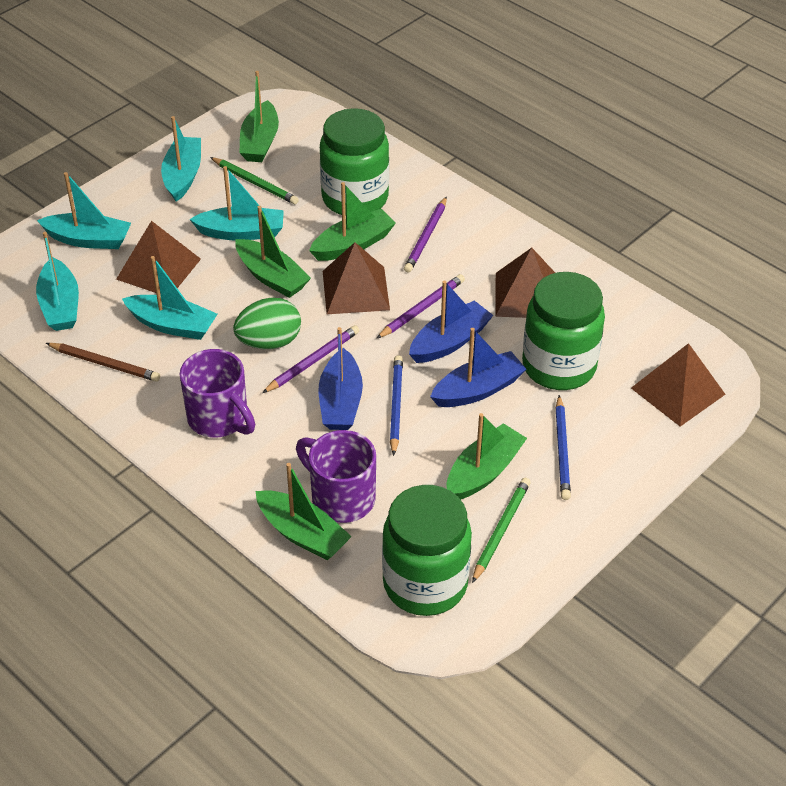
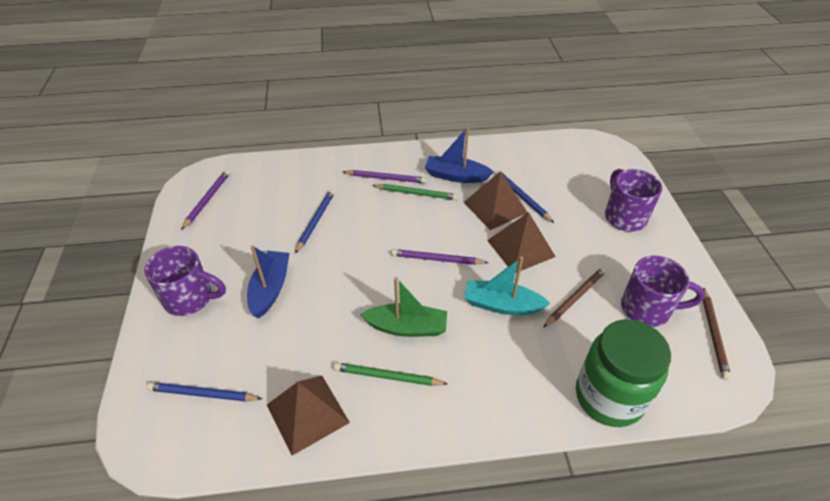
blue boat: [319,327,363,430] [409,281,494,363] [430,328,527,407] = 3 -> [247,246,290,318] [425,127,494,183] = 2
blue pencil: [390,355,403,456] [555,395,571,500] = 2 -> [147,382,263,402] [295,189,335,254] [495,170,554,223] = 3
brown pencil: [46,343,160,382] = 1 -> [543,267,606,328] [703,288,731,380] = 2
brown pyramid: [116,221,201,295] [323,242,390,314] [495,248,555,318] [631,343,726,427] = 4 -> [267,376,350,456] [463,171,528,230] [487,212,556,273] = 3
green boat: [235,206,311,298] [239,71,279,162] [256,463,352,560] [309,182,396,261] [447,413,527,499] = 5 -> [360,277,447,337] = 1
green egg: [233,298,301,349] = 1 -> none = 0
green jar: [320,108,389,215] [382,485,472,616] [522,272,605,390] = 3 -> [576,319,671,427] = 1
purple mug: [180,349,255,438] [296,430,376,523] = 2 -> [144,246,226,316] [605,169,662,232] [621,256,705,327] = 3
turquoise boat: [36,232,79,331] [37,172,131,249] [122,256,217,340] [161,116,201,202] [189,166,284,241] = 5 -> [464,257,551,315] = 1

